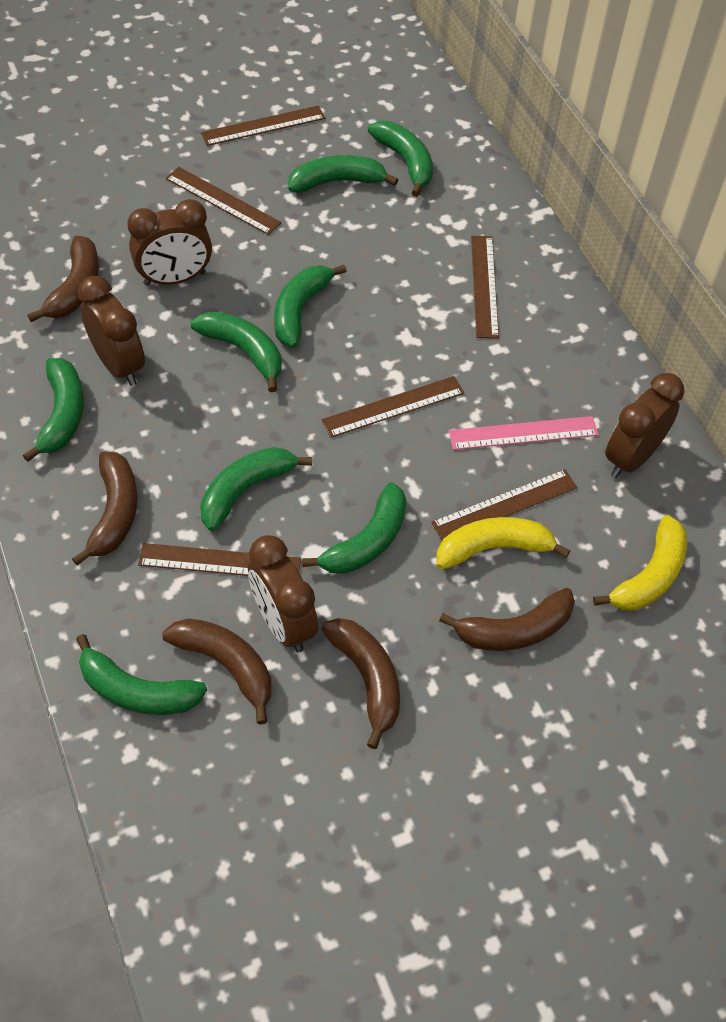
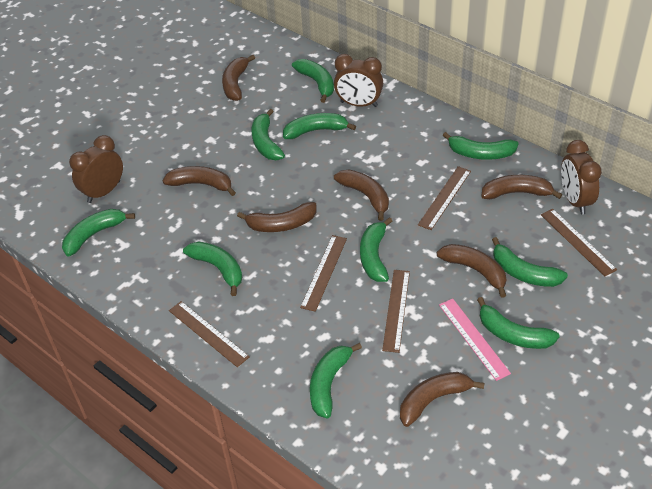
brown banana: [27,236,99,322] [72,452,138,565] [162,618,271,725] [321,618,400,749] [439,588,575,651] = 5 -> [163,166,236,196] [222,55,255,101] [237,202,316,232] [334,169,389,221] [400,372,485,427] [437,244,506,298] [481,175,562,199] = 7
brown clock: [78,276,145,386] [127,199,212,286] [248,535,318,652] [605,373,684,478] = 4 -> [69,135,123,203] [334,54,383,107] [561,140,602,214] = 3
brown ruler: [138,543,301,576] [166,167,281,235] [201,105,325,146] [321,376,464,438] [431,469,577,540] [471,236,499,338] = 6 -> [169,301,250,367] [300,235,347,312] [382,270,410,353] [418,166,471,230] [541,209,617,276] = 5
green banana: [23,358,84,462] [76,634,207,715] [191,311,282,392] [200,447,312,531] [274,265,347,348] [288,155,398,193] [302,482,407,574] [368,121,433,197] = 8 -> [62,209,135,256] [183,241,242,296] [252,109,285,160] [283,113,356,139] [292,59,334,103] [310,343,362,418] [360,217,392,282] [443,132,519,160] [477,297,560,349] [492,237,568,287] = 10
yellow banana: [436,517,570,569] [593,515,687,611] = 2 -> none = 0

